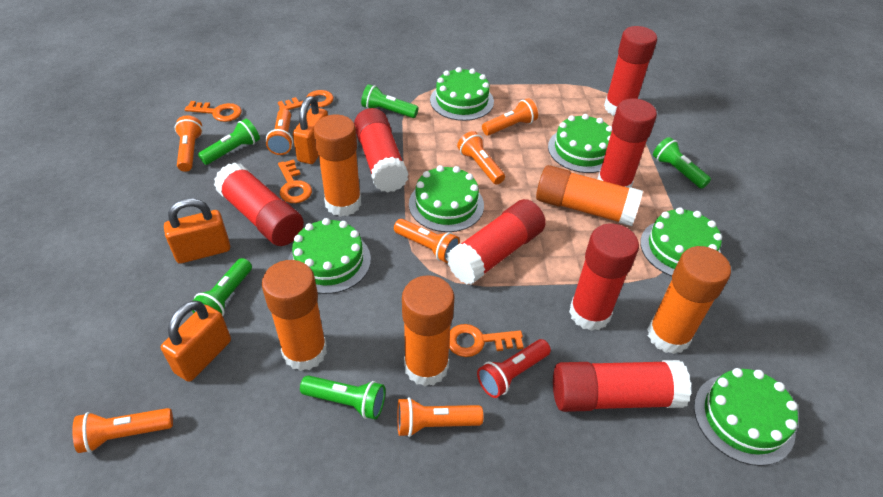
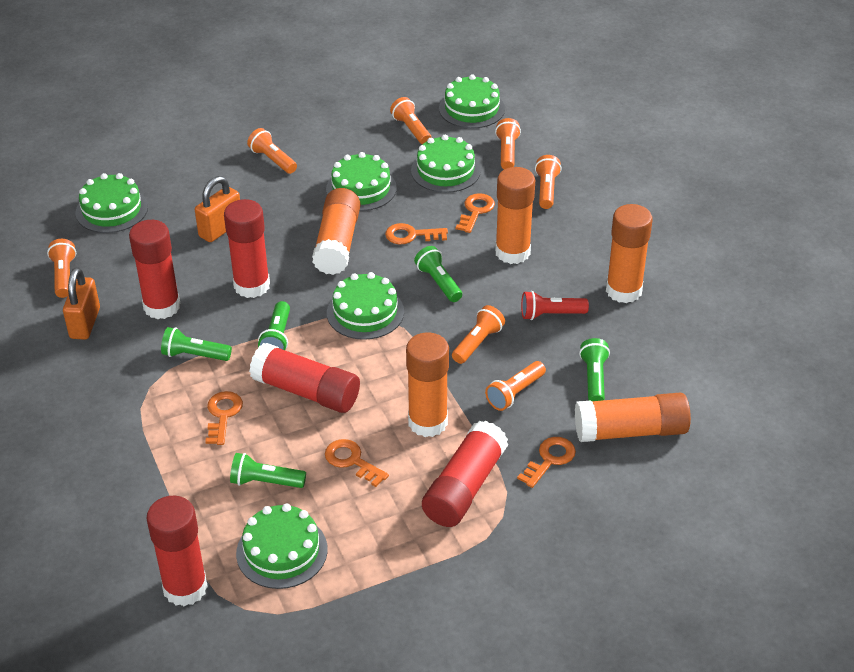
orange key: [185,101,242,122] [278,90,334,110] [278,159,312,203] [449,324,523,357] = 4 -> [205,391,243,445] [325,439,389,487] [385,223,448,245] [456,193,495,233] [517,437,576,488] = 5
orange padlock: [161,300,231,382] [164,198,230,264] [293,96,328,164] = 3 -> [63,267,100,340] [195,176,240,242] = 2
red glue stick: [214,162,304,246] [354,108,409,193] [446,199,546,285] [553,360,691,412] [569,223,639,331] [597,98,657,188] [604,26,657,116] = 7 -> [129,220,180,319] [146,496,208,606] [224,199,270,298] [249,343,360,413] [422,421,508,527] = 5

